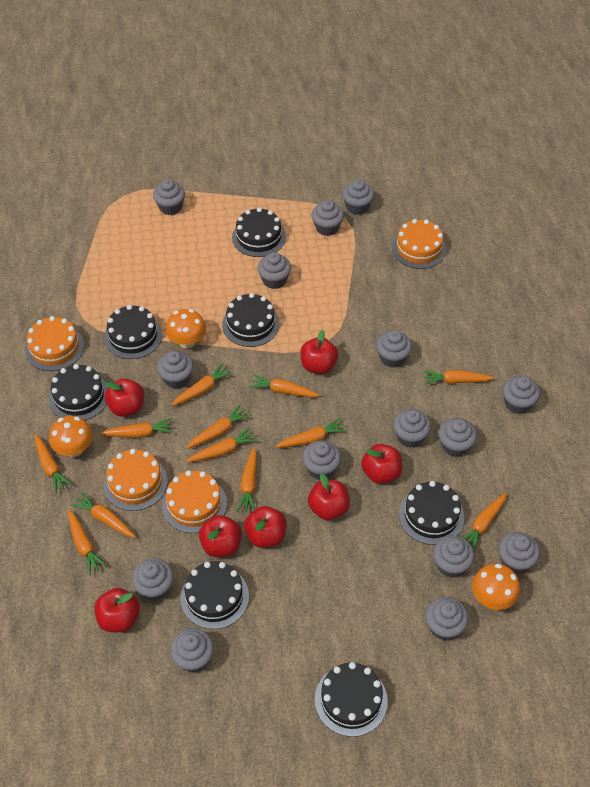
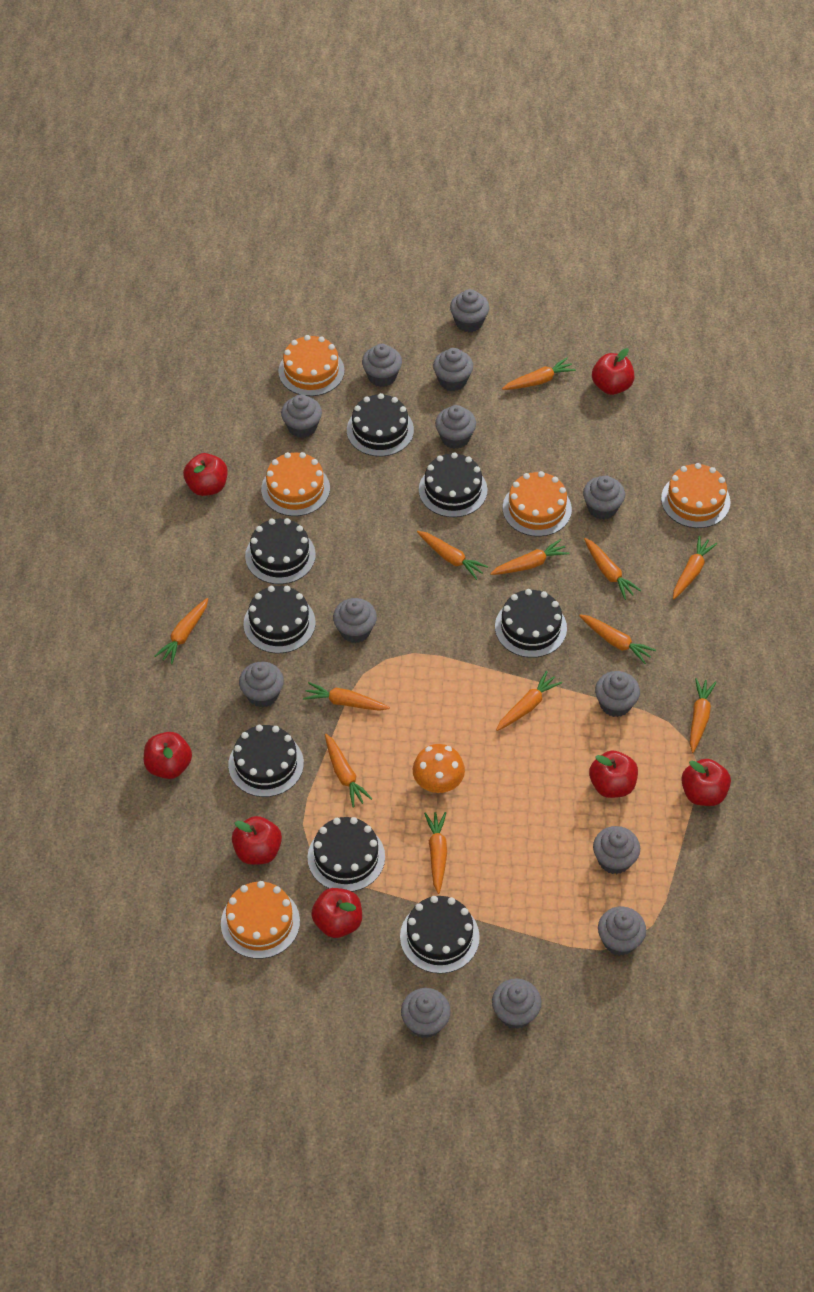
black cake: [49,364,108,420] [104,305,162,359] [180,561,249,629] [222,293,280,347] [232,207,286,257] [315,662,388,737] [399,481,464,545] = 7 -> [228,725,304,797] [244,586,315,653] [245,518,316,584] [308,817,385,892] [347,393,414,456] [400,896,480,974] [419,452,487,517] [495,589,567,658] = 8
grey cupcake: [132,558,174,601] [153,179,185,215] [157,351,194,389] [170,628,214,672] [257,252,291,289] [302,440,341,480] [311,200,344,236] [342,179,374,215] [376,330,412,368] [393,409,431,448] [425,597,468,640] [433,536,474,578] [439,418,477,457] [499,532,540,574] [503,376,540,414] = 15 -> [239,662,284,707] [281,394,322,438] [333,598,377,643] [362,344,402,387] [401,988,451,1038] [433,348,473,391] [435,405,476,449] [450,289,489,332] [492,978,541,1029] [583,476,625,520] [593,826,640,874] [595,671,640,717] [598,906,646,956] = 13
orange cake: [25,316,84,371] [103,449,168,511] [162,470,227,533] [392,219,446,269] = 4 -> [221,881,300,959] [261,452,330,516] [278,335,344,396] [503,471,572,537] [661,463,731,528] = 5
orange mushroom: [49,416,93,457] [166,309,206,348] [472,563,520,610] = 3 -> [413,744,465,793] = 1

